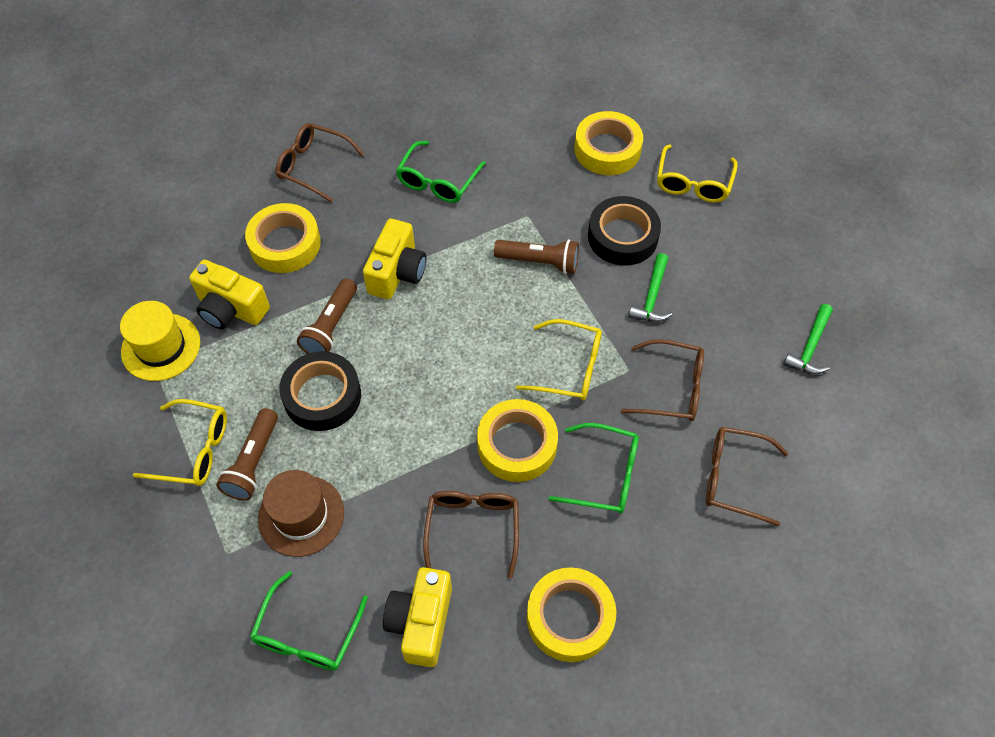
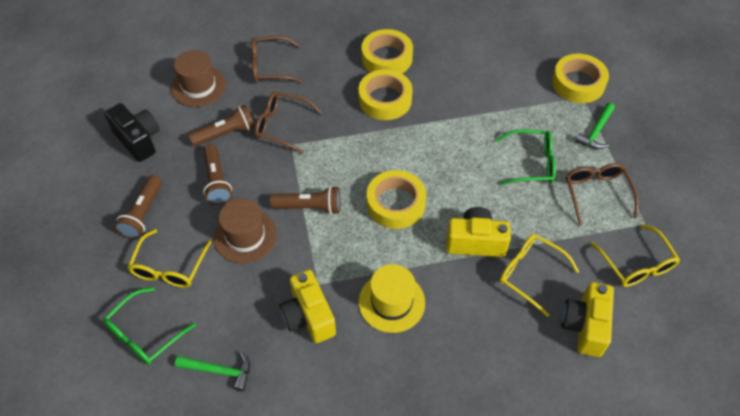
black camera: none = 0 -> [105,103,160,162] = 1
black tape: [279,351,361,431] [588,196,661,266] = 2 -> none = 0
brown flashlight: [216,408,278,501] [297,278,357,354] [494,239,579,274] = 3 -> [115,175,162,239] [189,105,255,146] [203,144,232,205] [270,186,341,215] = 4
brown glasses: [276,123,365,203] [423,491,519,578] [621,339,704,421] [706,427,788,526] = 4 -> [251,36,303,83] [255,92,322,154] [566,163,639,226] = 3
brown hat: [258,470,344,557] = 1 -> [171,50,226,107] [214,199,277,264] = 2
green glasses: [250,571,368,671] [396,141,486,203] [548,423,639,514] = 3 -> [103,287,196,365] [496,129,556,185] = 2

